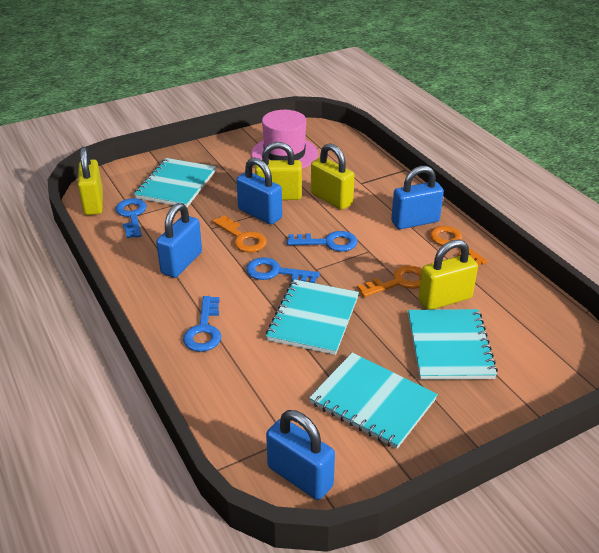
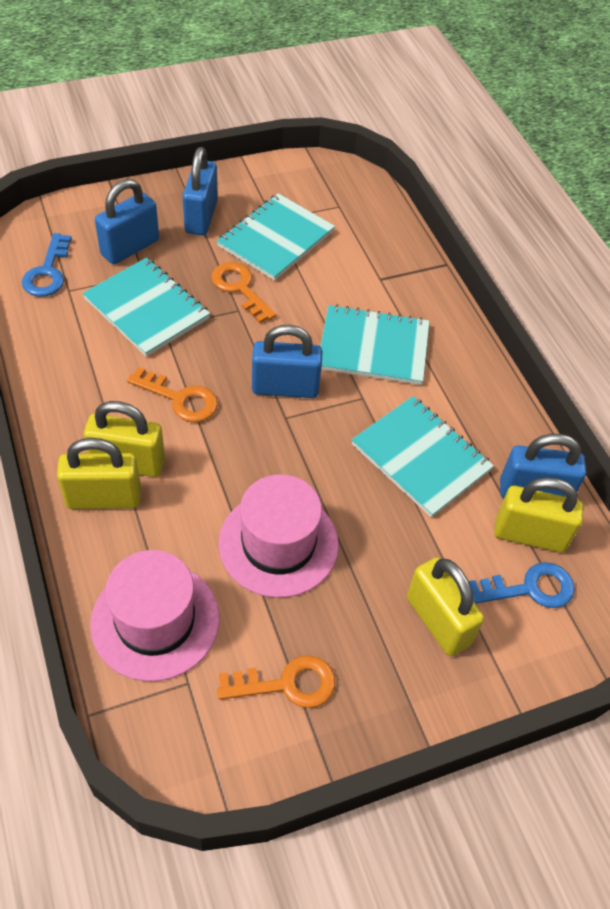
blue key: [115,198,147,238] [183,296,221,352] [246,257,320,283] [287,231,357,252] = 4 -> [22,233,72,297] [469,562,575,608] = 2
pink hat: [251,110,318,169] = 1 -> [90,550,219,681] [219,474,339,598] = 2

